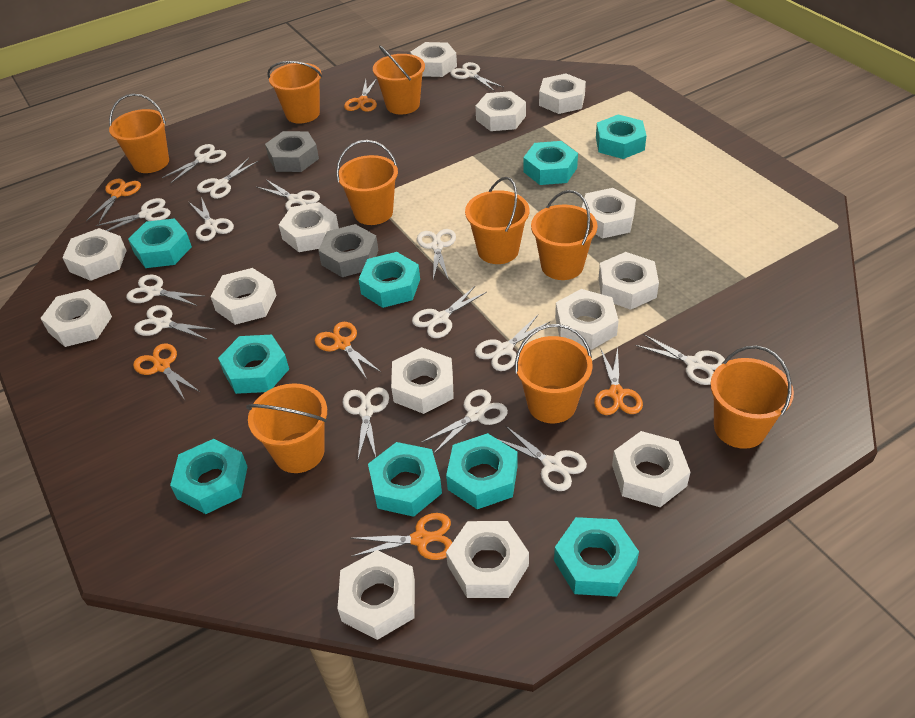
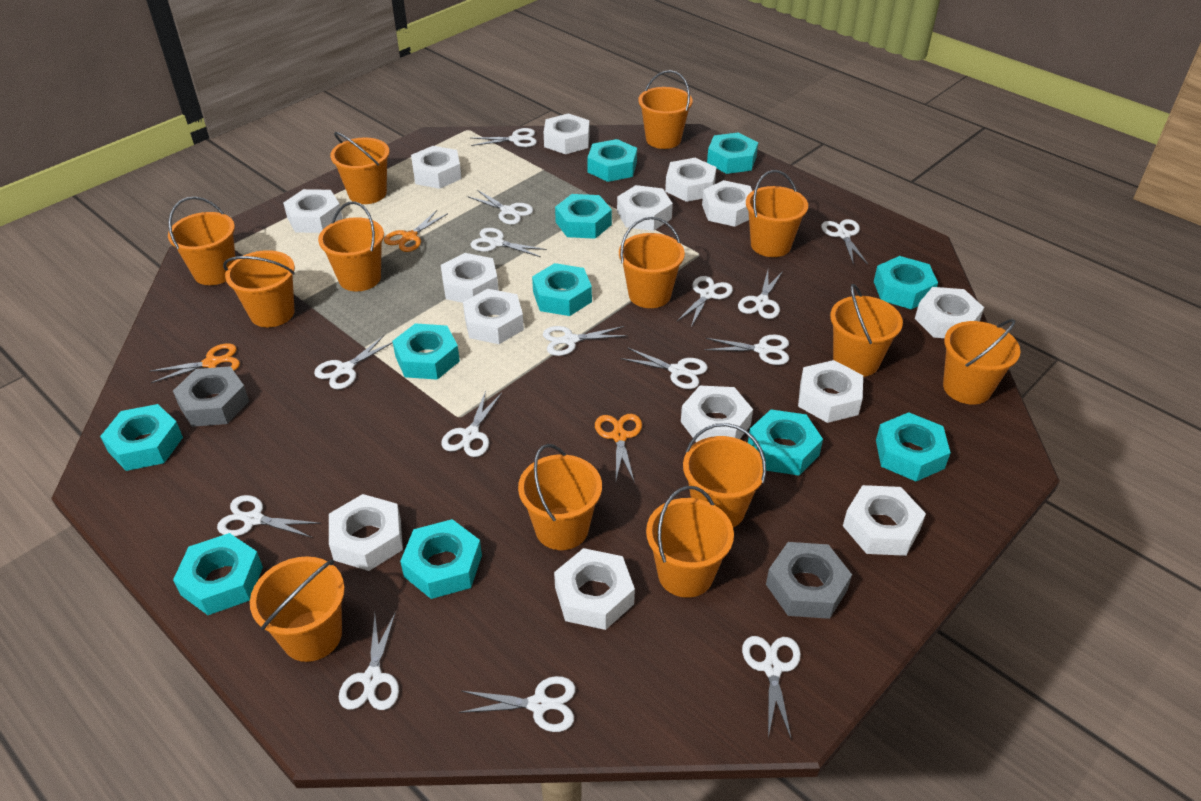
orange bucket: [109,94,169,173] [246,383,327,473] [267,61,322,124] [336,140,398,225] [373,45,425,115] [465,177,529,264] [515,324,593,423] [531,190,598,280] [710,346,794,449] = 9 -> [168,197,235,285] [223,250,295,327] [250,557,345,662] [318,202,384,291] [330,132,390,204] [518,444,602,550] [619,217,685,308] [638,70,693,149] [646,486,734,598] [683,423,766,528] [746,170,808,257] [830,284,903,377] [943,319,1021,405] = 13
orange scissors: [86,179,141,223] [133,343,200,400] [315,322,382,379] [344,78,377,112] [351,513,453,560] [594,347,643,415] = 6 -> [149,343,240,383] [384,210,448,252] [595,414,642,481] = 3
turquoise nut: [128,218,192,268] [170,439,247,514] [218,335,289,394] [359,252,420,308] [368,442,442,517] [446,433,518,509] [523,141,578,185] [554,517,639,597] [596,115,647,159] = 9 -> [100,404,183,471] [173,533,263,615] [392,323,460,380] [400,519,482,599] [532,263,592,316] [555,194,612,239] [587,139,637,182] [707,132,758,174] [748,409,823,475] [874,256,938,309] [876,412,950,481] = 11

